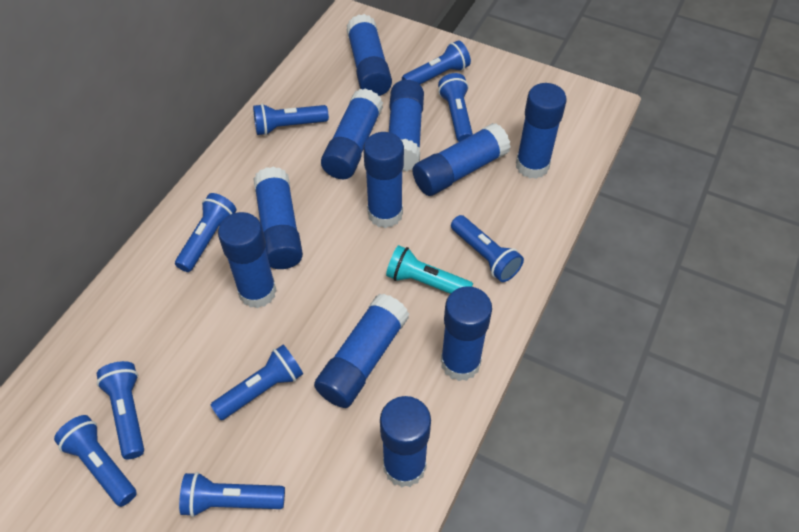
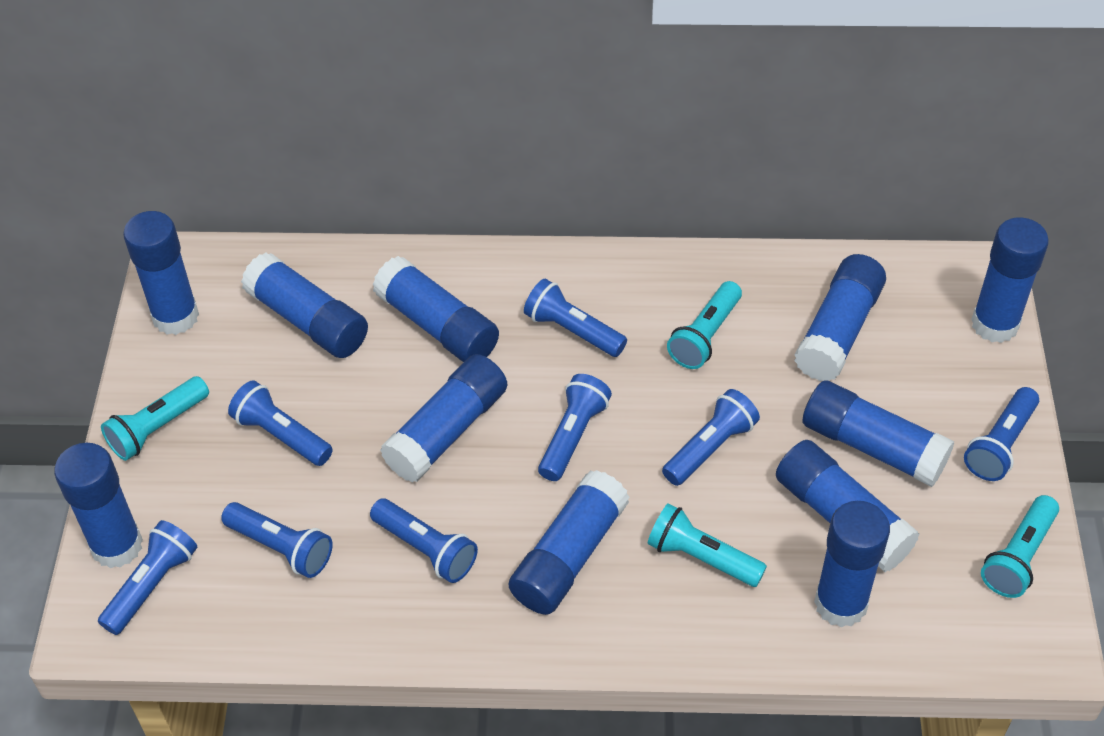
blue flashlight: [54,415,137,507] [97,361,144,459] [175,193,236,272] [179,472,285,517] [211,345,303,420] [253,104,329,135] [402,40,471,84] [438,73,473,142] [451,215,524,282] = 9 -> [98,520,197,635] [221,502,333,578] [228,380,333,466] [370,499,478,583] [524,279,627,357] [538,374,612,481] [662,389,760,486] [964,387,1039,481] = 8
turquoise flashlight: [386,245,473,294] = 1 -> [101,376,209,461] [648,503,767,587] [667,281,742,369] [981,495,1059,598] = 4

